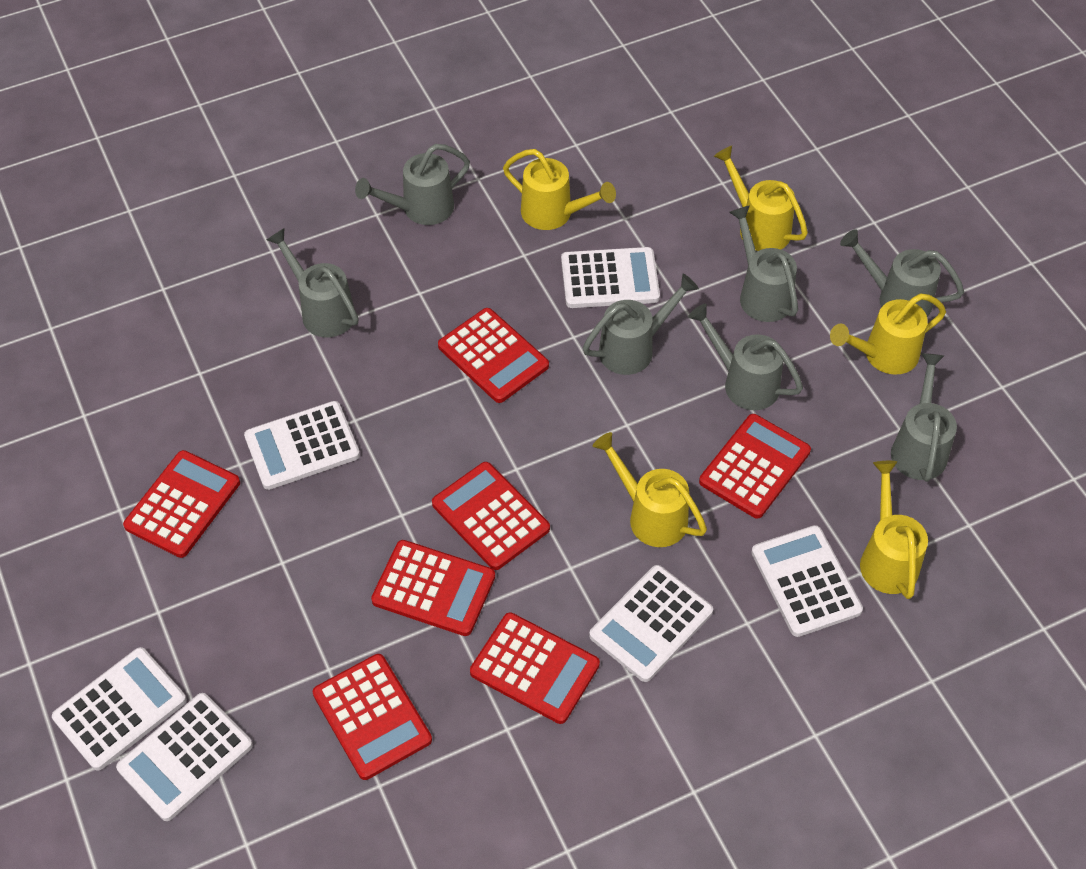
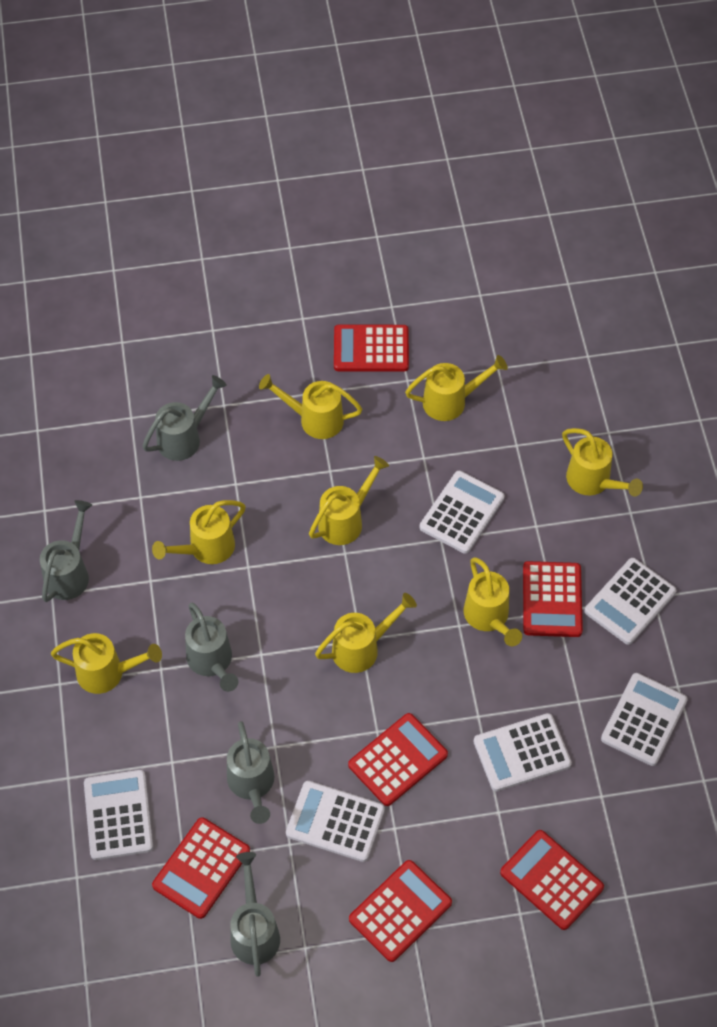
grey watering can: [267,228,359,337] [355,144,470,225] [583,274,699,375] [688,304,803,410] [729,205,798,322] [840,229,964,317] [891,353,957,482] = 7 -> [40,500,92,602] [142,375,227,461] [185,603,239,692] [227,721,274,824] [230,852,280,977] = 5
red calculator: [123,450,240,558] [313,654,432,780] [371,540,495,636] [432,462,550,570] [438,308,549,403] [470,612,600,724] [699,414,811,518] = 7 -> [152,817,250,919] [334,324,409,372] [348,713,448,806] [349,860,452,962] [500,830,604,930] [523,561,583,637] = 6
yellow watering can: [503,149,616,230] [592,432,707,547] [714,146,808,251] [830,294,946,375] [860,461,928,599] = 5 -> [51,633,162,694] [152,500,246,564] [259,374,362,439] [309,456,389,545] [315,593,417,673] [405,355,508,421] [464,557,522,646] [562,428,643,497] = 8

